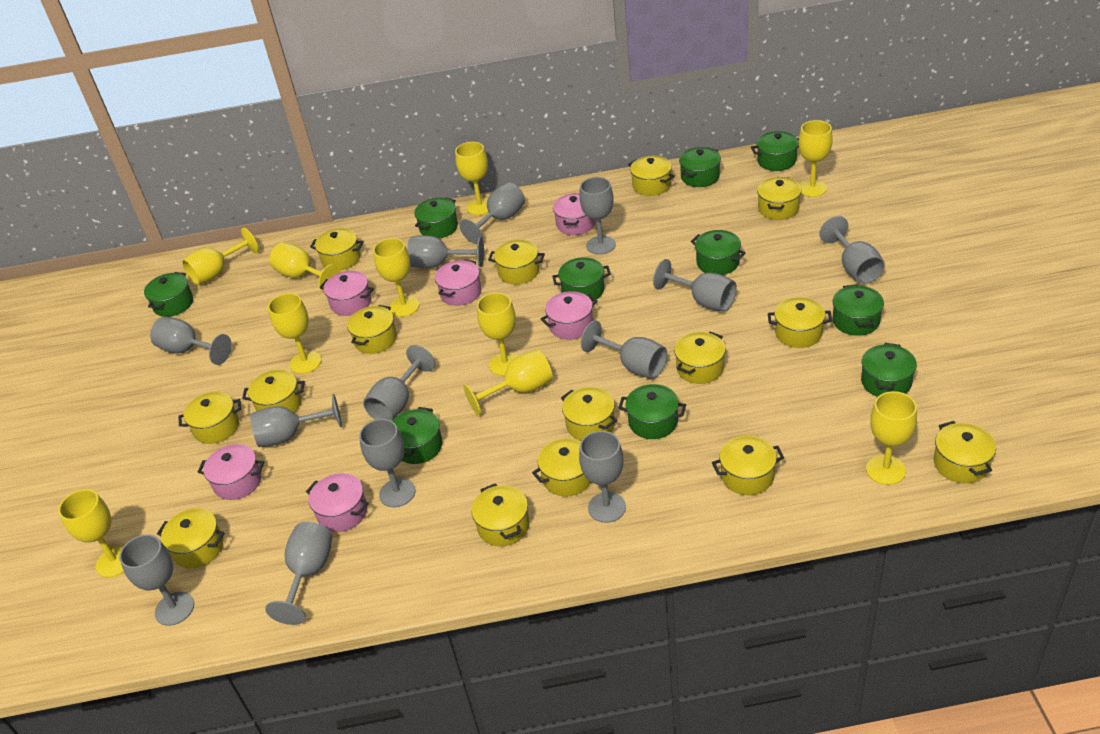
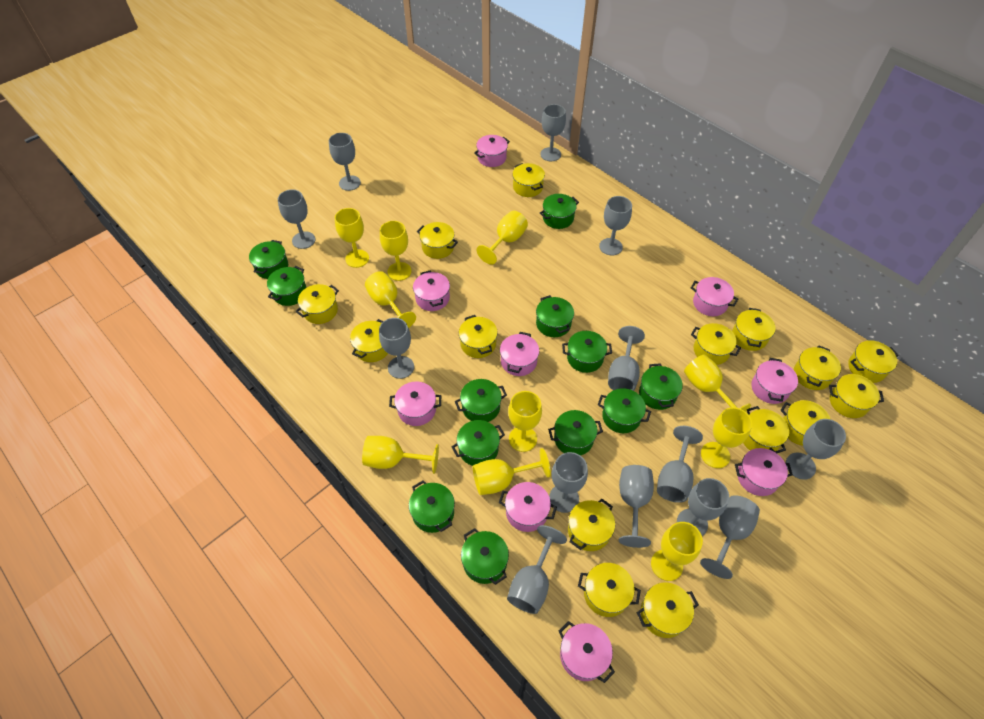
green pot: [144,272,193,317] [392,407,443,464] [414,197,458,239] [552,257,611,302] [618,384,686,439] [679,147,721,187] [691,230,746,275] [751,131,799,171] [833,284,884,336] [861,343,917,397] = 10 -> [249,240,288,279] [267,266,307,306] [409,480,455,533] [452,420,505,466] [455,379,507,422] [461,528,509,585] [536,295,574,337] [540,194,579,229] [548,410,603,455] [562,331,612,373] [598,388,651,433] [639,363,683,410] = 12
pink pot: [198,444,264,500] [306,473,369,532] [320,271,374,316] [435,259,481,306] [541,291,598,340] [553,193,596,235] = 6 -> [389,381,441,426] [413,270,450,311] [474,135,510,167] [499,482,557,532] [500,332,539,376] [559,621,615,683] [691,277,738,316] [735,448,793,496] [751,358,798,404] = 9

